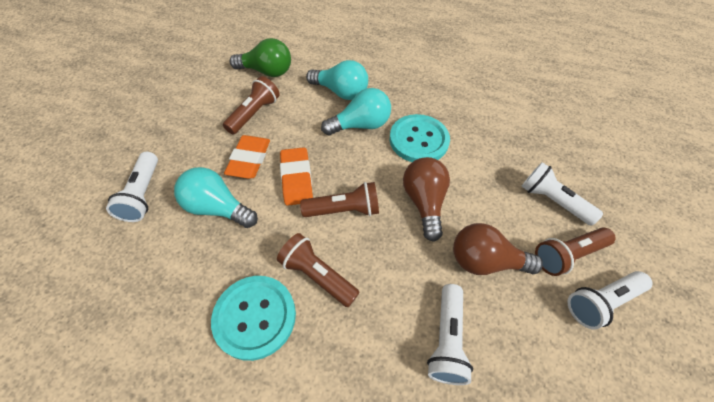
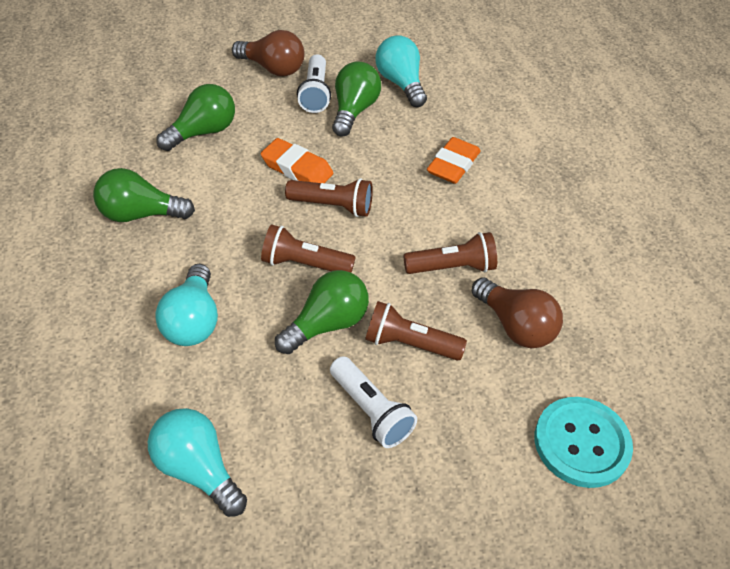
green light bulb: [230,38,291,77] = 1 -> [93,168,195,222] [157,84,235,151] [275,270,369,354] [332,61,381,136] = 4
turquoise button: [211,276,296,361] [390,114,450,162] = 2 -> [534,397,633,488] = 1
white flashlight: [106,152,158,222] [427,284,473,385] [522,162,603,225] [567,271,652,330] = 4 -> [297,54,331,113] [330,356,417,448] = 2

